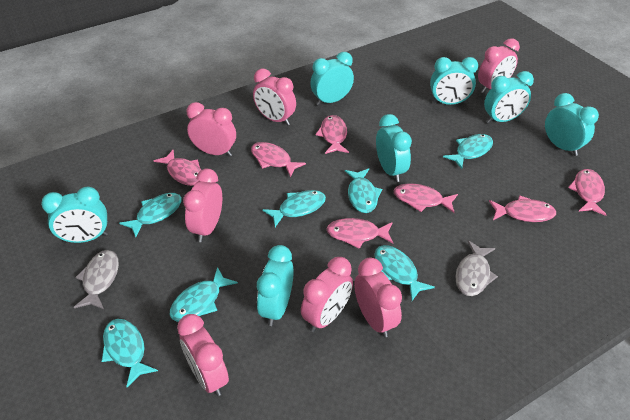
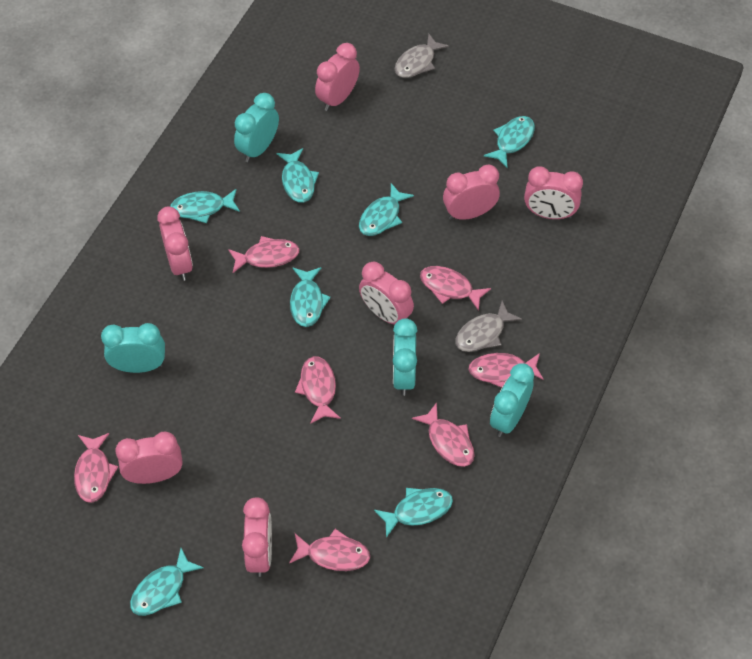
turquoise clock: [41,186,108,243] [257,245,294,326] [310,52,354,106] [376,114,412,182] [430,57,478,105] [484,71,534,123] [545,93,599,156] = 7 -> [101,323,165,373] [234,93,279,162] [393,318,417,396] [490,363,534,437] = 4

